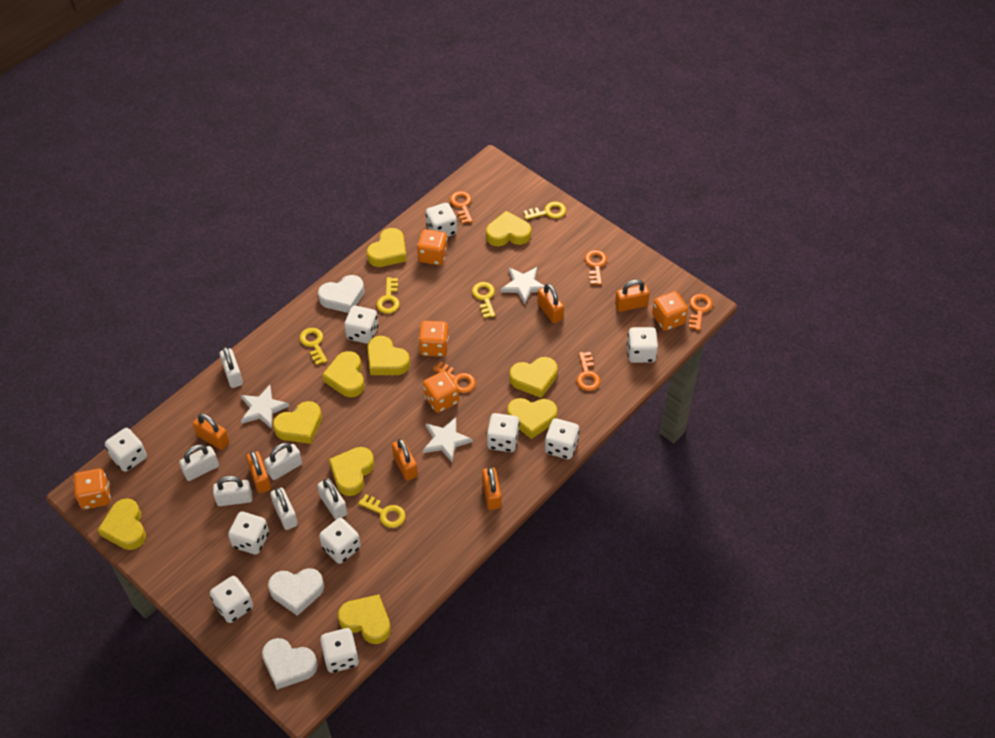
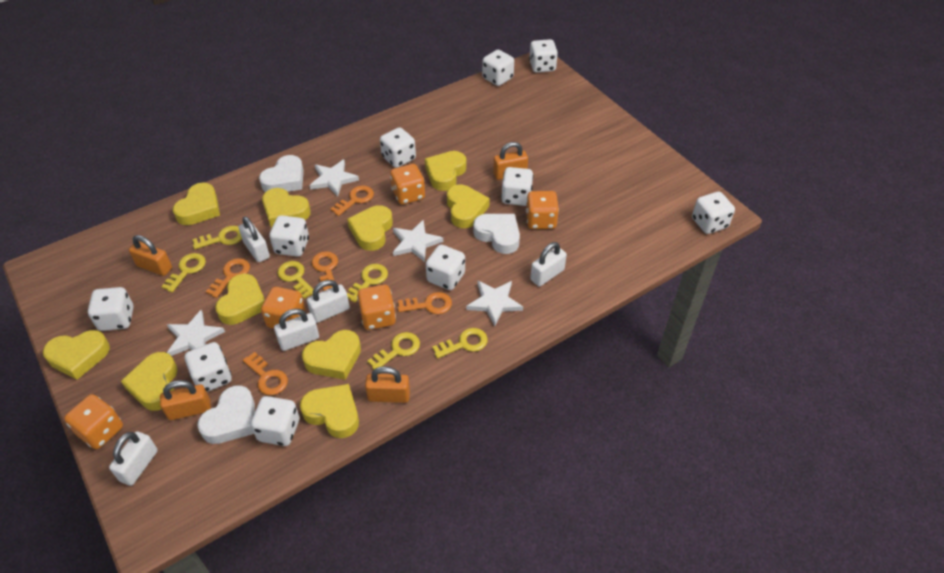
orange padlock: [193,413,229,450] [246,451,271,493] [392,439,418,481] [482,467,501,510] [537,283,564,323] [615,279,650,312] = 6 -> [129,235,172,276] [160,380,211,420] [365,366,410,403] [493,142,528,180] = 4
white padlock: [179,444,219,481] [213,476,252,506] [219,347,243,388] [264,443,302,480] [270,487,298,530] [317,479,347,519] = 6 -> [109,431,158,486] [239,217,270,262] [274,309,319,351] [307,280,350,323] [530,242,567,286] = 5
white star: [241,385,289,429] [423,417,473,462] [501,267,544,305] = 3 -> [167,310,225,356] [309,159,359,197] [393,220,443,262] [466,281,523,326] = 4
yellow key: [300,328,327,365] [358,494,406,528] [376,277,400,314] [472,282,495,318] [523,202,566,220] = 5 -> [161,253,206,292] [192,226,242,249] [277,261,314,299] [347,264,388,302] [367,332,420,370] [432,328,488,359] = 6

